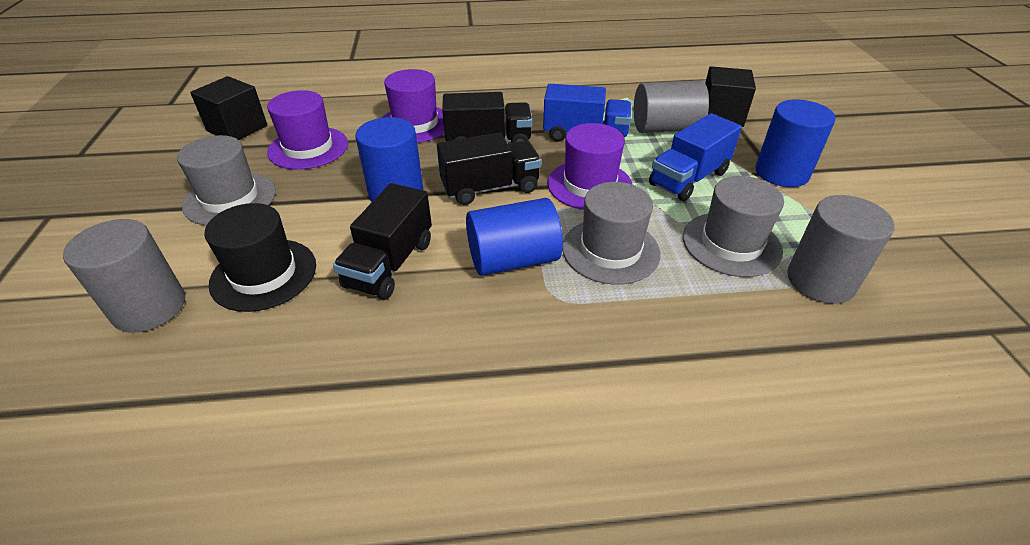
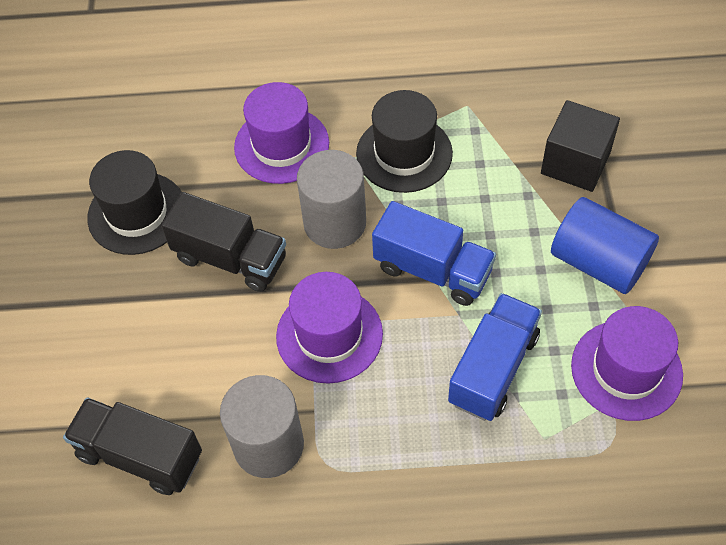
black cube: [190,76,267,140] [705,66,756,127] = 2 -> [541,100,620,192] = 1
black hat: [204,203,316,312] = 1 -> [87,150,182,255] [356,90,453,193] = 2
black truck: [333,183,432,300] [437,133,541,205] [442,92,533,143] = 3 -> [63,398,202,495] [161,192,286,292] = 2
blue cylinder: [355,117,424,202] [466,198,563,276] [755,100,836,187] = 3 -> [551,197,659,294] = 1
grey cylinder: [63,219,185,332] [634,81,709,133] [787,195,895,304] = 3 -> [220,375,304,478] [297,150,366,249] = 2
grey hat: [177,135,276,226] [562,182,661,285] [683,176,784,277] = 3 -> none = 0

